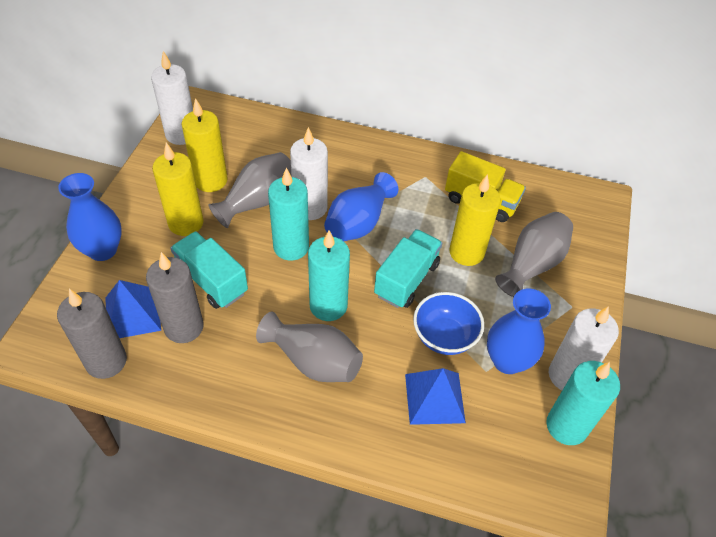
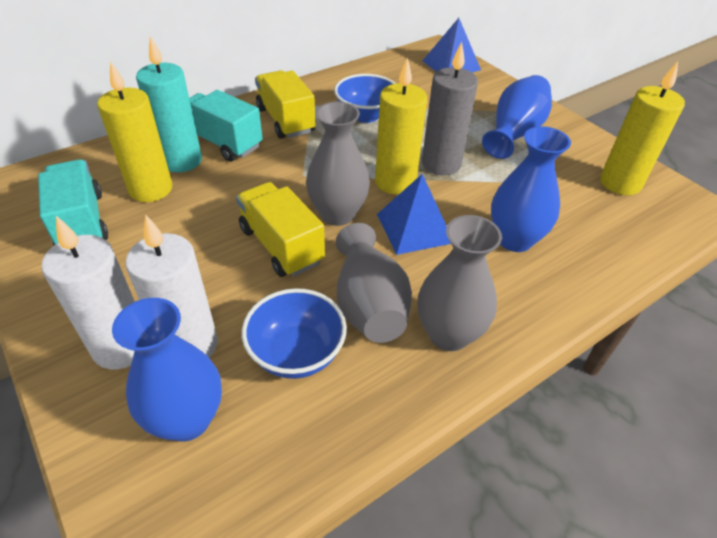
blue bowl: [413,292,484,355] = 1 -> [242,288,347,379] [334,74,396,123] = 2
grey candle: [57,289,127,379] [146,252,204,343] = 2 -> [422,42,478,175] = 1
turquoise candle: [268,168,309,261] [308,230,350,321] [546,361,620,445] = 3 -> [136,37,202,173] = 1
white candle: [151,51,193,145] [290,127,328,220] [549,306,619,390] = 3 -> [41,216,135,369] [125,214,218,357] = 2
yellow truck: [445,151,526,222] = 1 -> [236,182,325,277] [255,70,315,139] = 2

